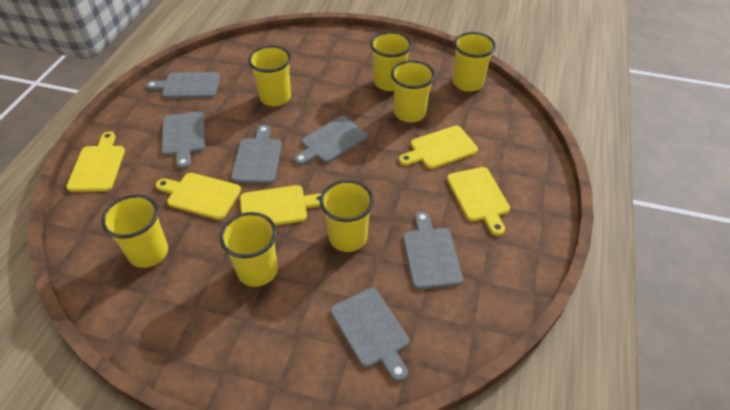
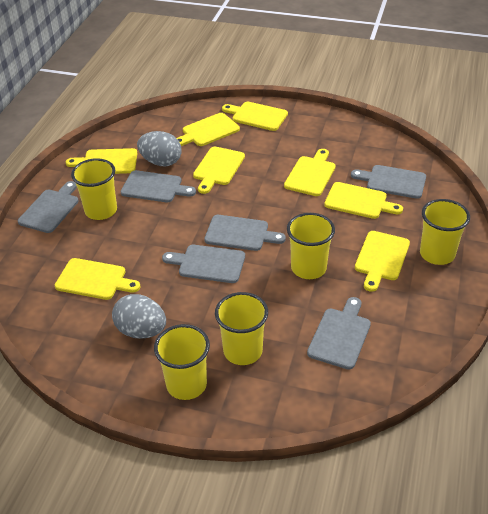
grey egg: none = 0 -> [112,294,166,339] [137,131,182,166] = 2
yellow cup: [101,195,168,268] [219,212,278,287] [248,46,291,106] [320,180,374,252] [370,32,412,91] [391,60,435,122] [453,32,496,92] = 7 -> [71,158,117,220] [154,324,210,400] [215,292,268,365] [287,213,335,279] [420,199,470,265] = 5
yellow cutting board: [66,132,125,192] [156,173,241,220] [240,185,322,226] [399,126,478,169] [447,167,510,236] = 5 -> [55,258,141,300] [66,148,137,174] [177,113,240,146] [193,147,245,194] [222,102,288,131] [284,149,336,196] [324,182,403,219] [355,231,410,292] = 8

